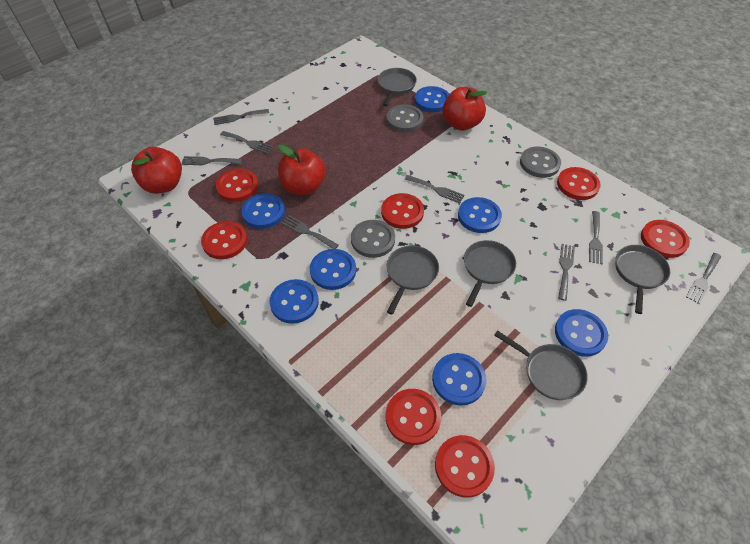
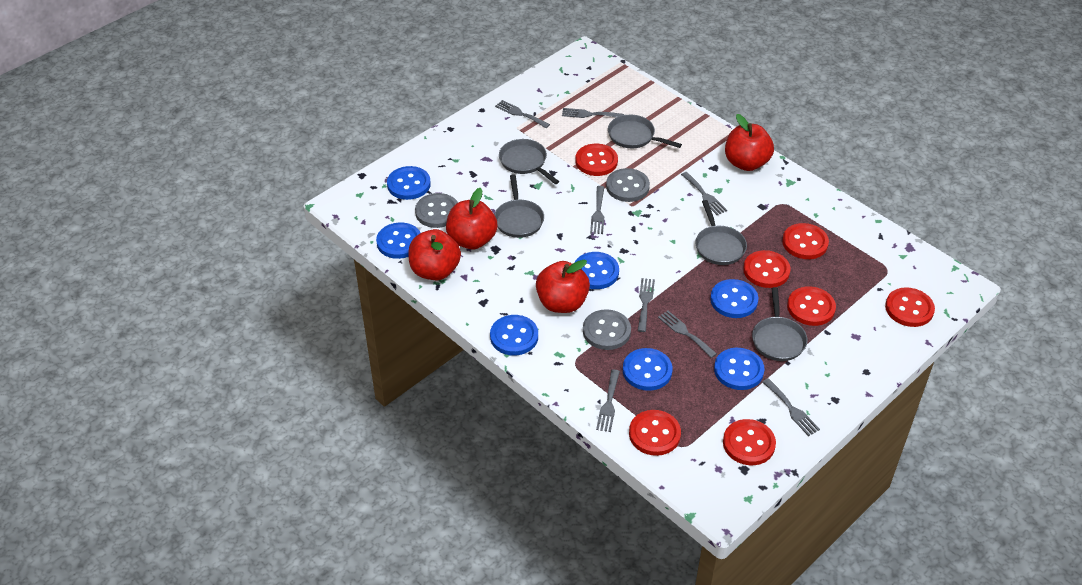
red apple: [131,147,182,194] [278,144,326,195] [442,87,487,131] = 3 -> [408,229,461,280] [446,188,498,249] [536,260,590,313] [725,114,774,171] = 4

